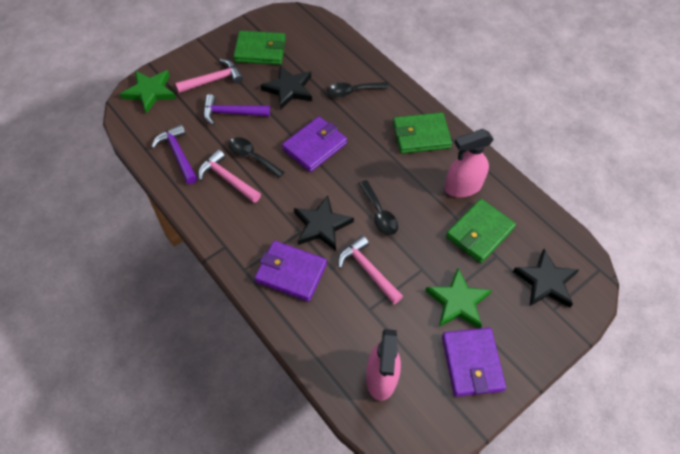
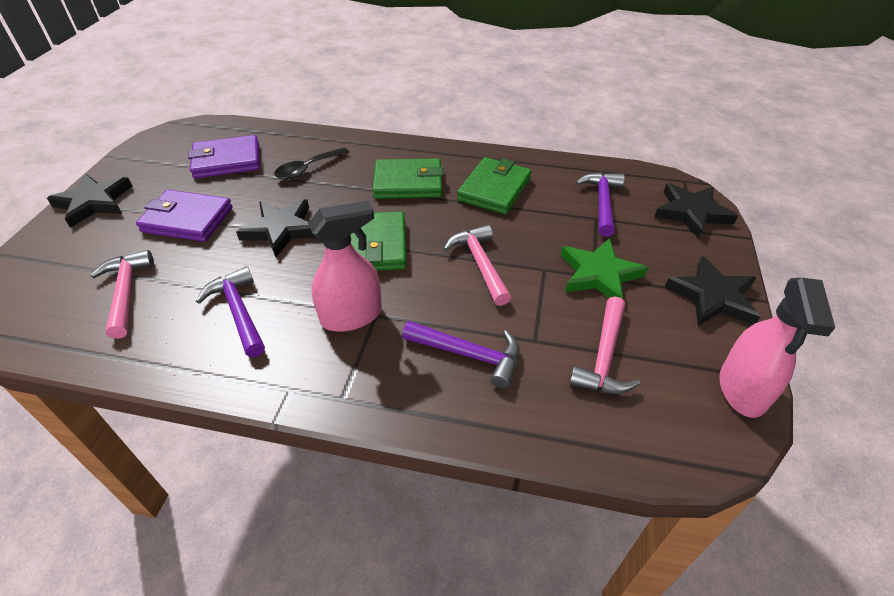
black spoon: [228,137,284,178] [327,82,389,97] [359,180,398,235] = 3 -> [274,147,349,179] = 1
black star: [260,65,312,110] [294,195,354,251] [513,249,579,308] = 3 -> [47,174,132,228] [236,199,315,257] [654,183,738,239] [665,256,760,326] = 4
green star: [120,70,176,114] [425,268,492,329] = 2 -> [560,238,648,299] = 1
purple hammer: [152,124,197,184] [203,94,270,125] = 2 -> [196,267,265,357] [402,321,520,389] [576,172,625,237] = 3
purple wallet: [254,241,327,302] [282,117,347,172] [442,328,506,397] = 3 -> [136,190,233,242] [188,135,260,178] = 2

